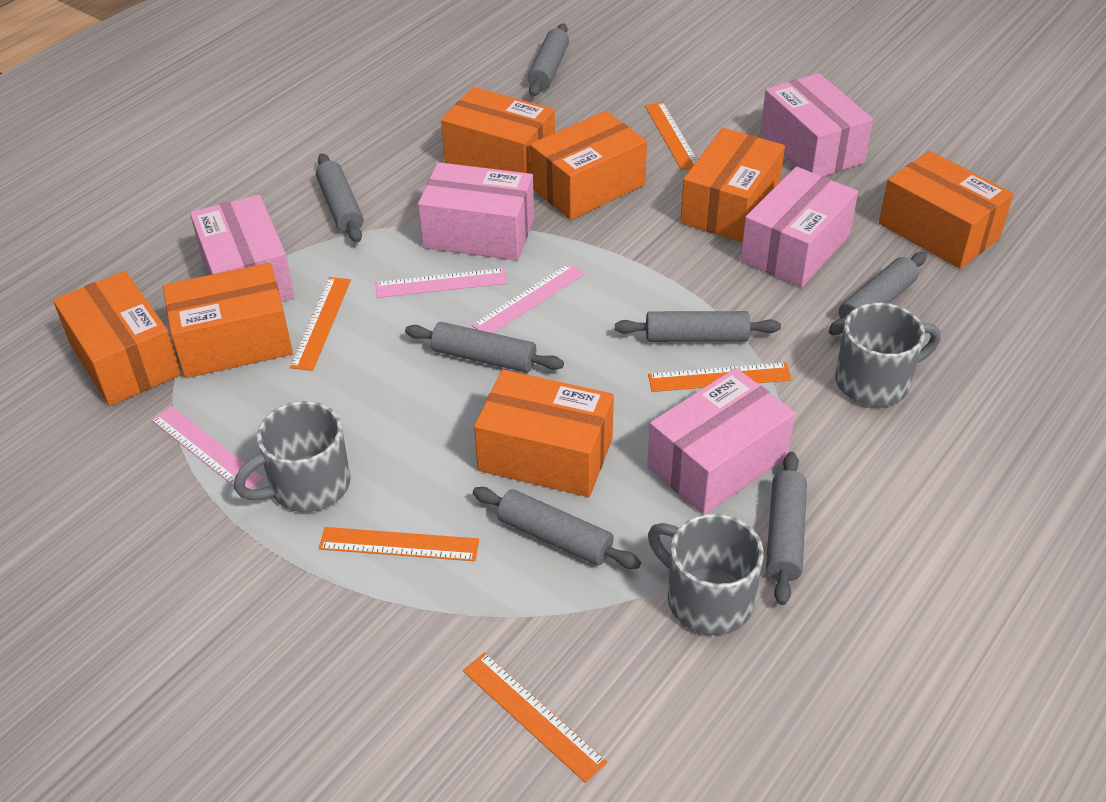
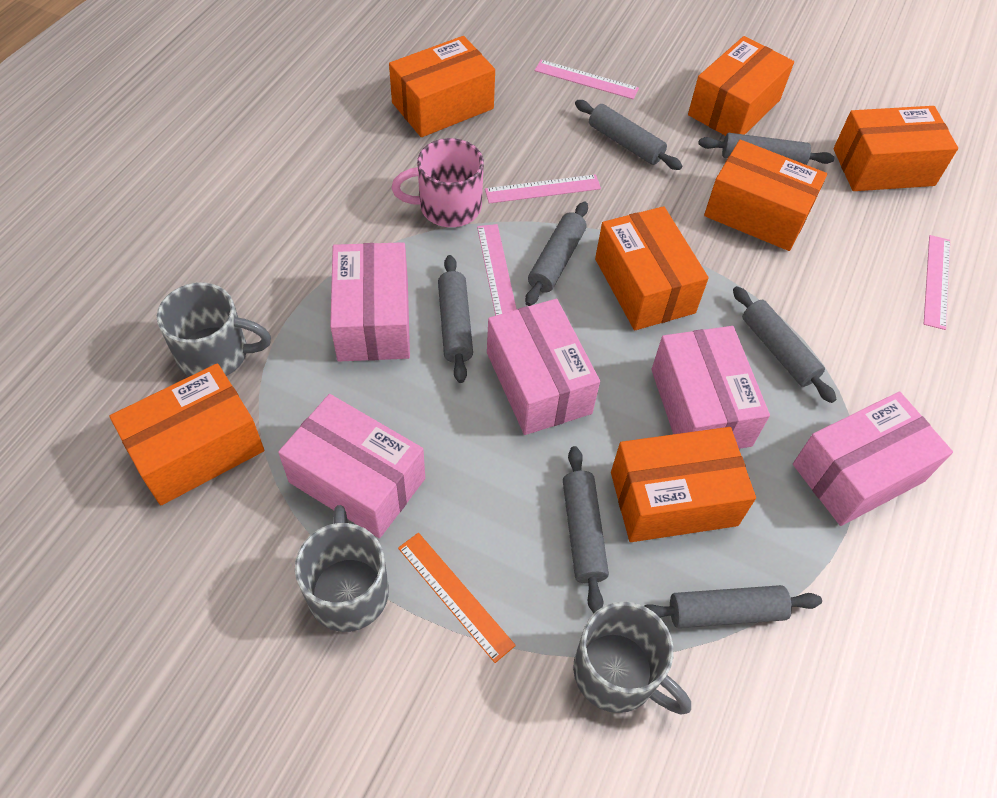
orange ruler: [290,277,351,371] [319,527,479,561] [463,652,607,783] [645,102,697,170] [648,363,792,392] = 5 -> [398,533,516,663] = 1
pink mug: none = 0 -> [391,138,484,227] = 1
pink ruler: [151,406,263,489] [375,268,508,298] [472,263,584,333] = 3 -> [477,224,517,316] [485,174,601,204] [535,60,639,99] [924,235,950,330] = 4

